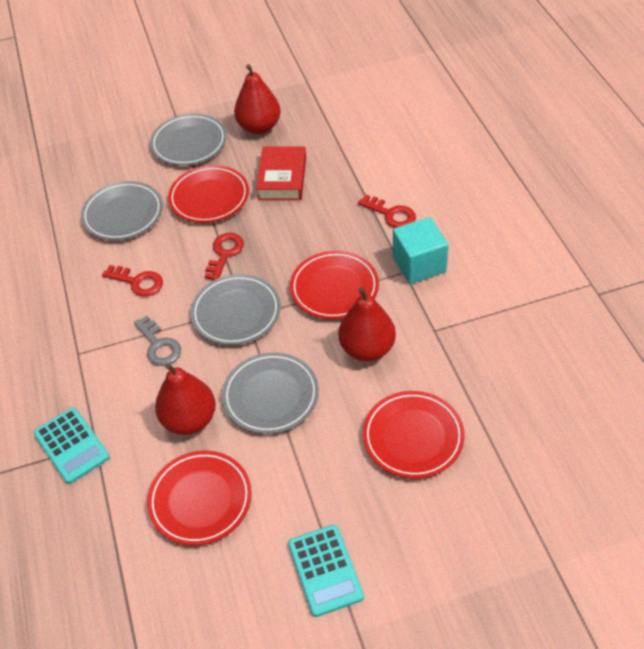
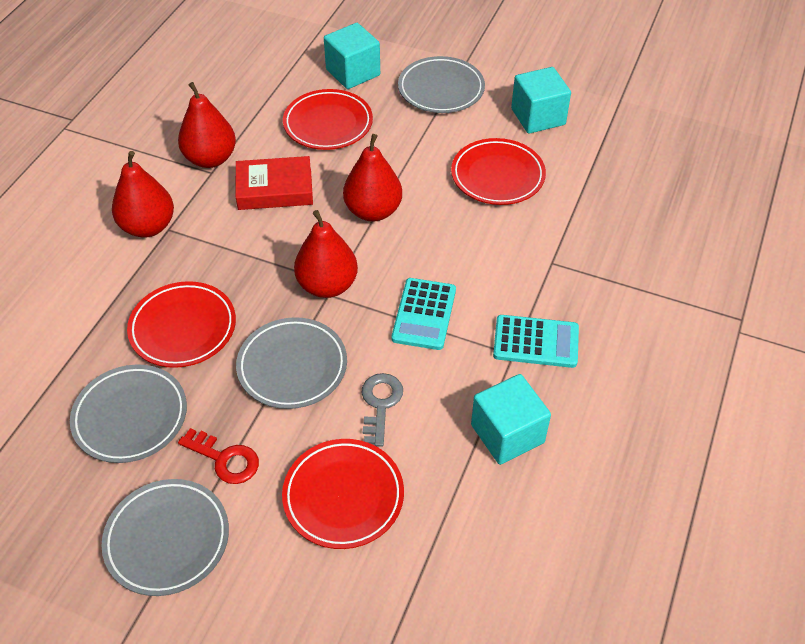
red key: [102,265,163,297] [204,233,244,281] [358,195,416,228] = 3 -> [178,428,259,484] = 1
red pear: [155,363,216,435] [234,64,281,134] [338,287,396,361] = 3 -> [112,151,174,238] [178,82,236,168] [294,210,358,298] [343,134,402,222] = 4
turquoise cube: [393,217,449,284] = 1 -> [324,23,380,89] [471,374,551,465] [511,67,571,134] = 3

